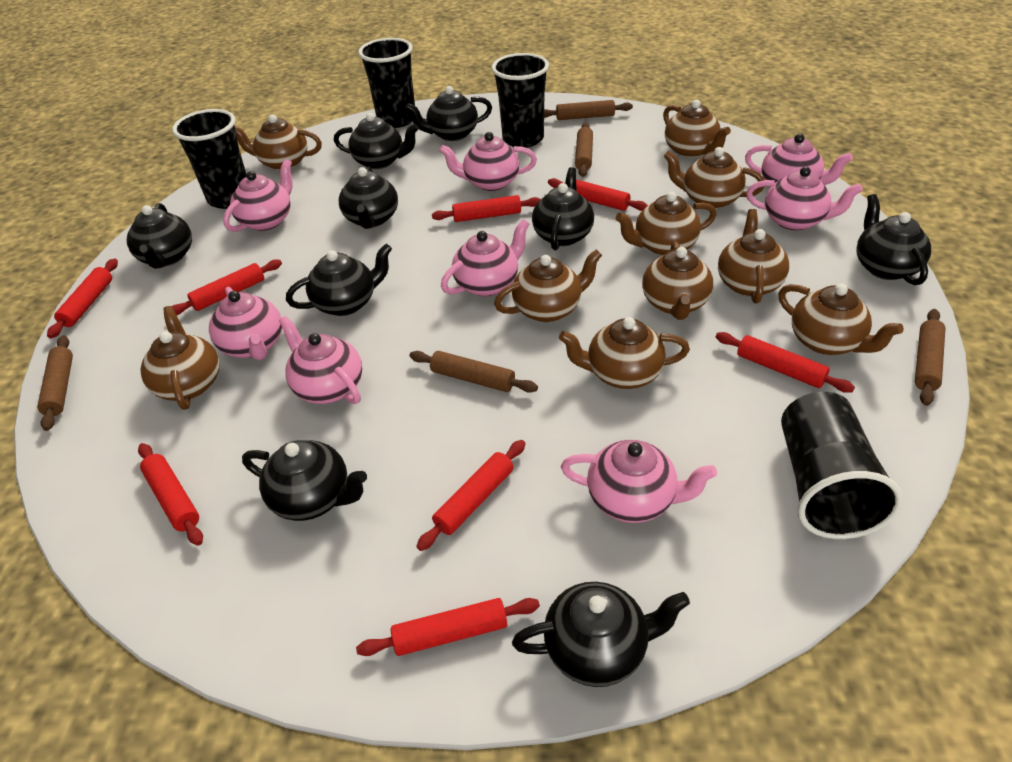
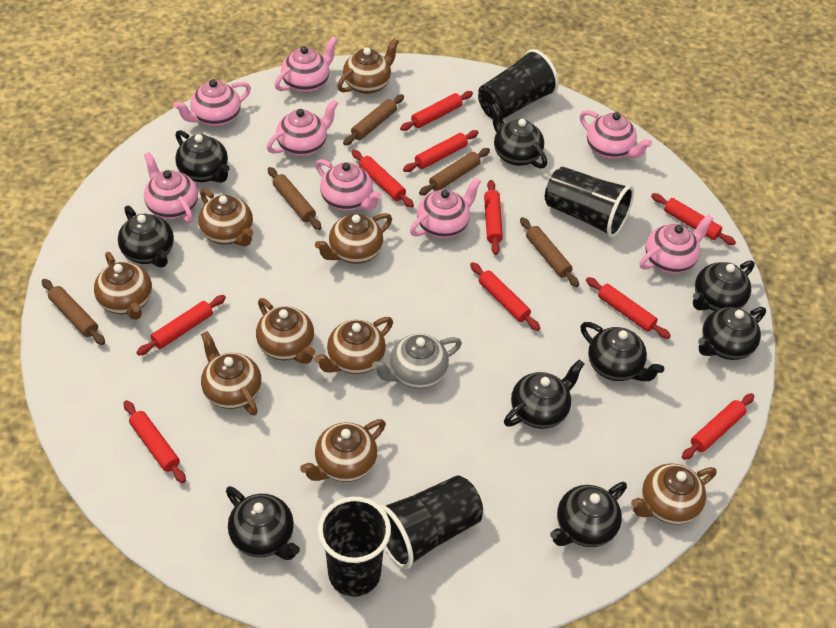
brown teapot: [141,306,219,410] [234,115,322,170] [494,249,602,322] [559,317,690,389] [616,192,717,256] [642,241,713,320] [663,99,731,158] [664,147,765,209] [718,209,789,303] [778,284,904,355] = 10 -> [94,252,152,320] [198,189,253,246] [201,331,262,416] [256,298,315,364] [300,419,386,482] [314,317,393,374] [315,213,392,264] [337,38,399,94] [631,463,716,525] = 9
grey teapot: none = 0 -> [372,334,462,389] = 1
red rolling pin: [47,258,118,338] [138,443,203,546] [173,259,282,315] [356,598,540,656] [416,440,526,551] [432,195,541,222] [548,178,648,211] [716,332,855,393] = 8 -> [124,400,186,483] [136,295,226,356] [352,150,414,208] [400,91,473,131] [403,130,479,172] [470,262,540,331] [484,180,503,255] [586,277,671,339] [651,193,736,245] [682,393,754,460] = 10

